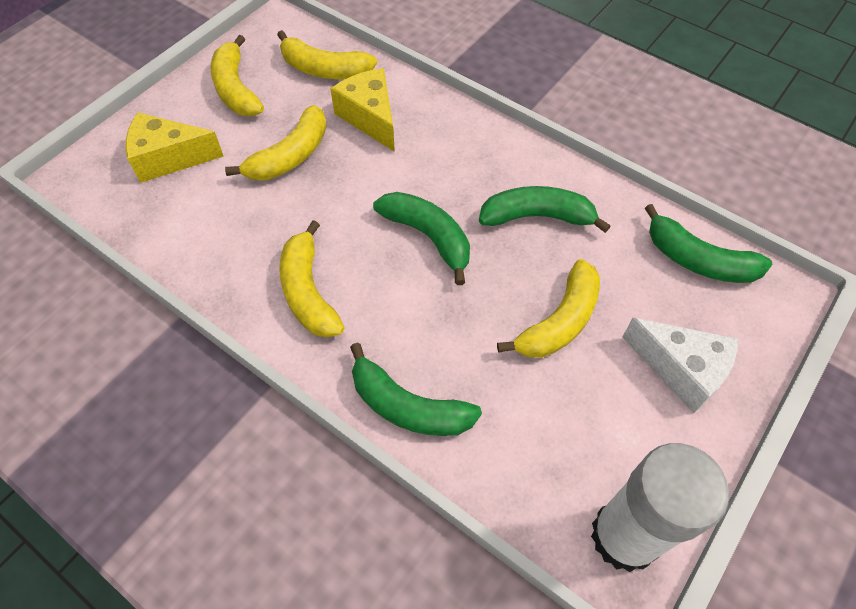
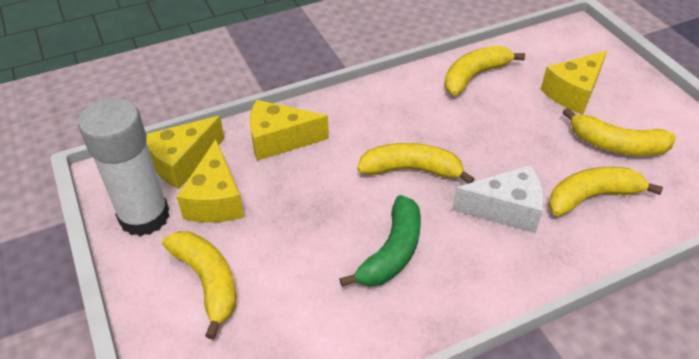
green banana: [350,342,482,436] [373,192,470,285] [479,186,610,233] [645,204,773,283] = 4 -> [339,195,421,287] = 1
yellow cheese: [126,112,224,183] [330,68,395,152] = 2 -> [146,116,224,189] [177,139,244,223] [250,100,329,161] [541,51,607,114] = 4

